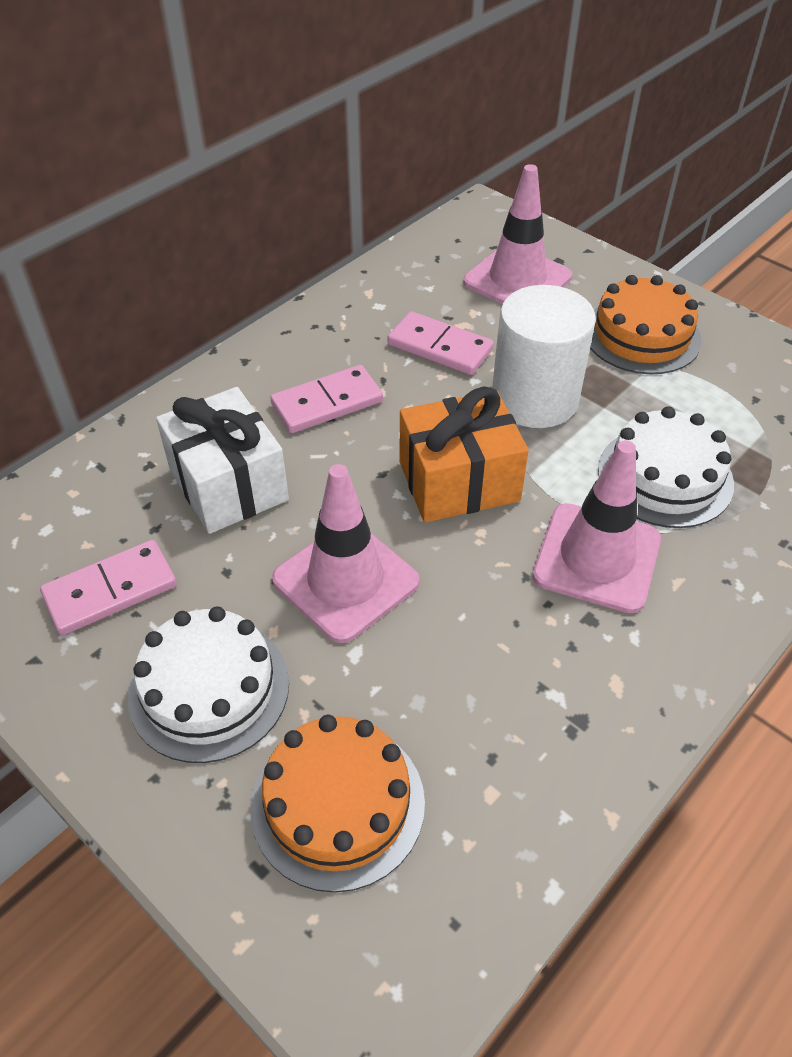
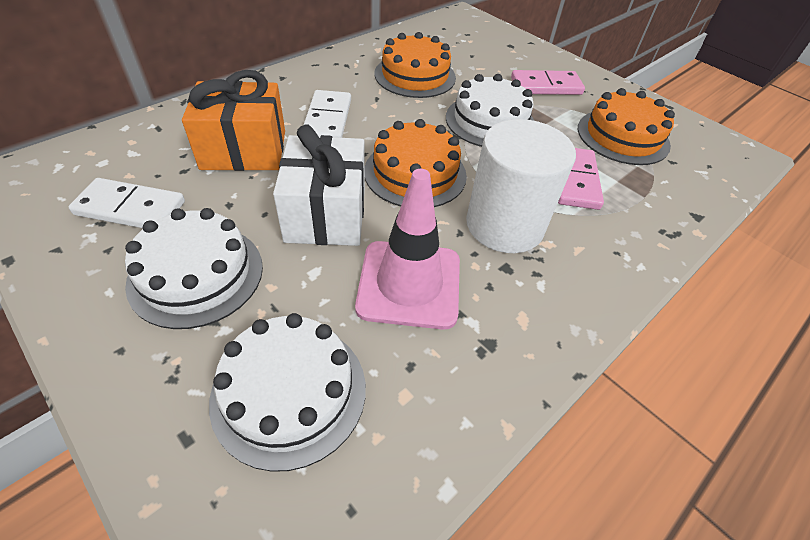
orange cake: [251,715,425,892] [590,275,702,374] = 2 -> [365,119,467,207] [375,32,456,98] [578,88,675,165] = 3
pink domino: [40,540,177,635] [270,365,383,433] [387,311,494,375] = 3 -> [511,70,585,95] [558,148,604,210] = 2
pink traffic cone: [272,464,419,643] [463,164,572,304] [532,440,661,613] = 3 -> [355,169,460,330] = 1
white cake: [128,606,289,763] [598,406,734,528] = 2 -> [125,208,263,329] [209,313,366,472] [446,74,534,147] = 3
white domino: none = 0 -> [69,178,185,228] [304,90,351,138] = 2

